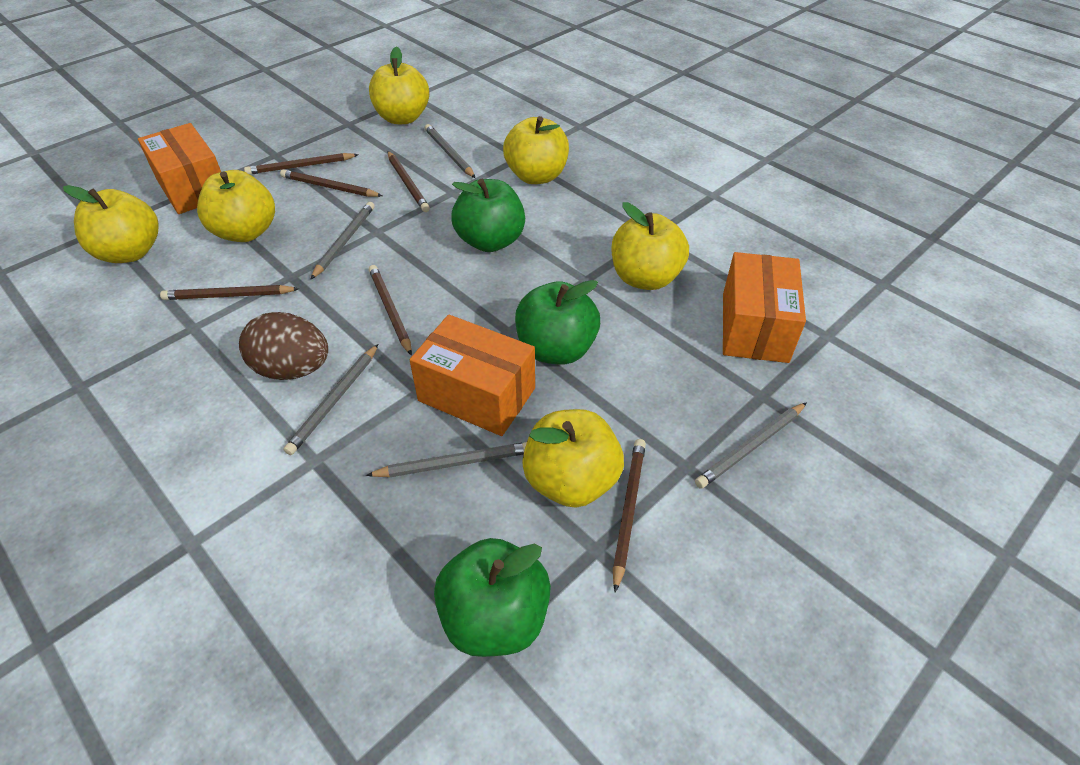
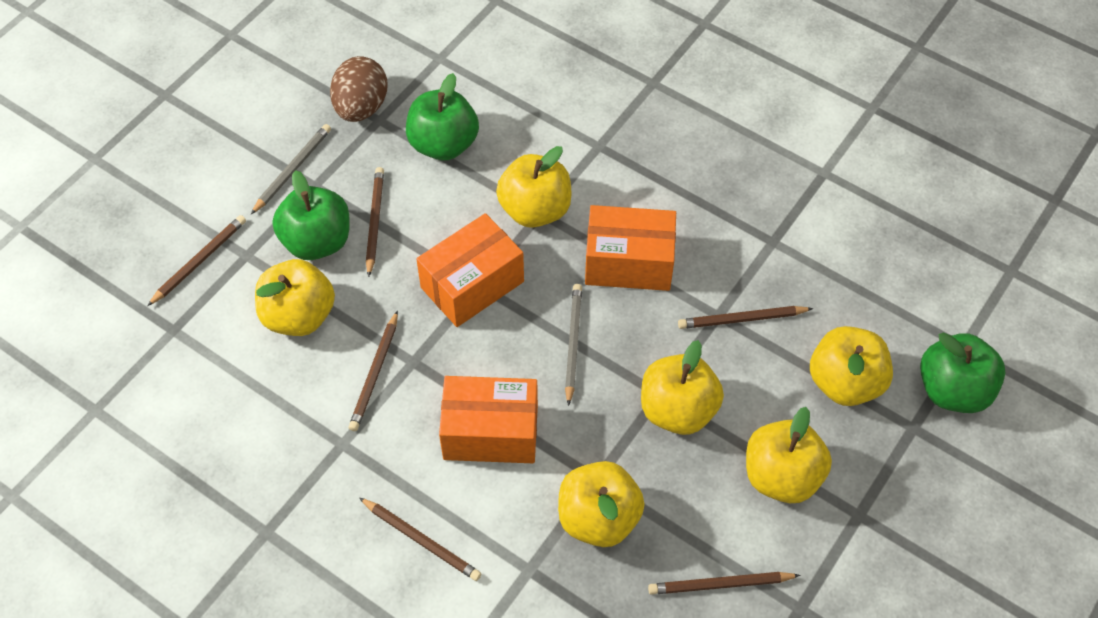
grey pencil: [284,344,378,455] [311,202,375,279] [366,442,527,477] [425,124,475,178] [695,402,807,489] = 5 -> [251,124,331,214] [565,284,582,406] = 2

